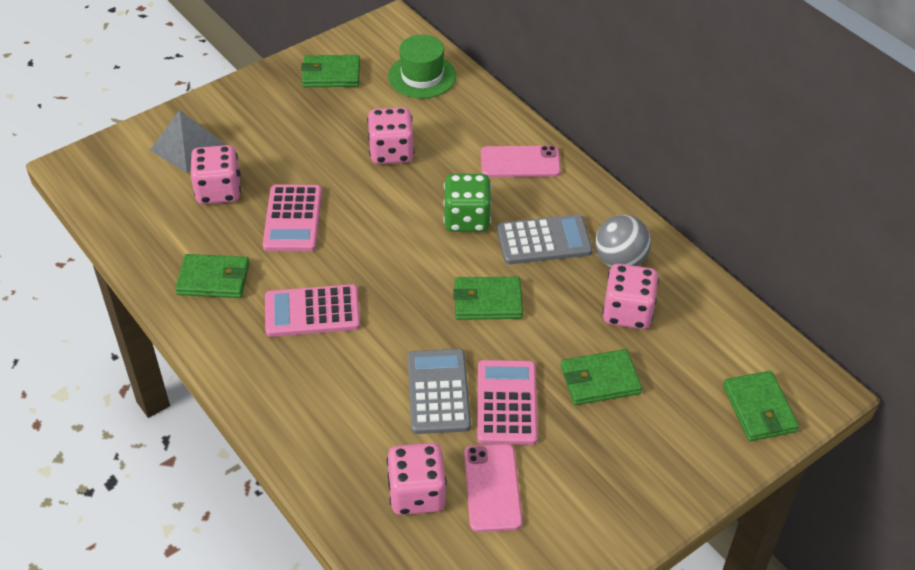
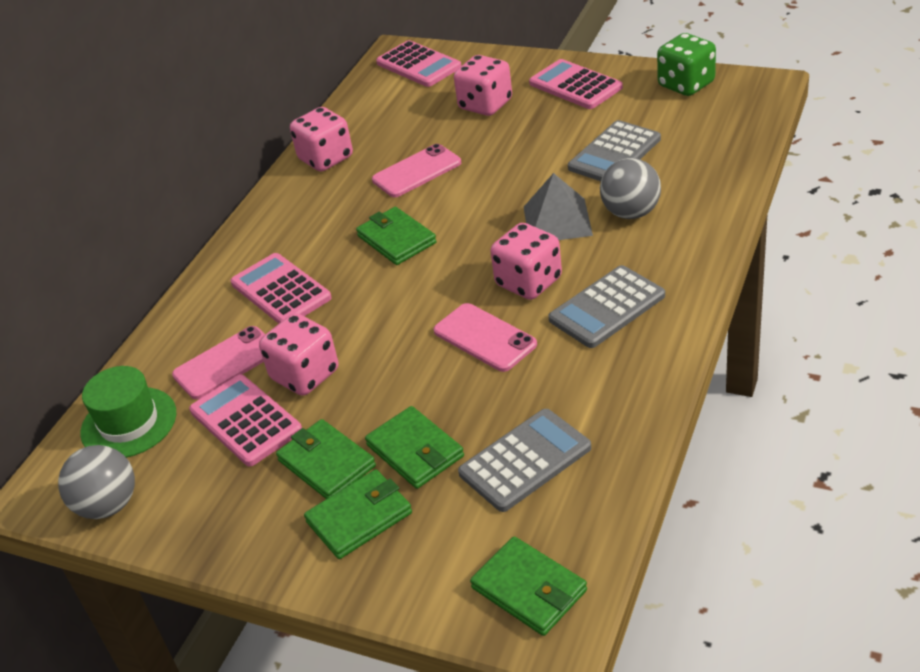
grey ball: [595,215,651,267] = 1 -> [58,445,135,519] [600,158,661,219] = 2
grey calculator: [407,349,471,434] [497,214,593,264] = 2 -> [458,409,591,512] [548,265,665,348] [568,120,661,181] = 3
pink calculator: [263,185,322,251] [265,284,360,337] [477,360,538,445] = 3 -> [189,374,302,466] [231,253,332,324] [376,40,461,87] [529,59,623,109] = 4
pink phone: [464,444,522,532] [481,146,561,177] = 2 -> [172,326,265,399] [372,144,461,197] [434,303,537,372] = 3

